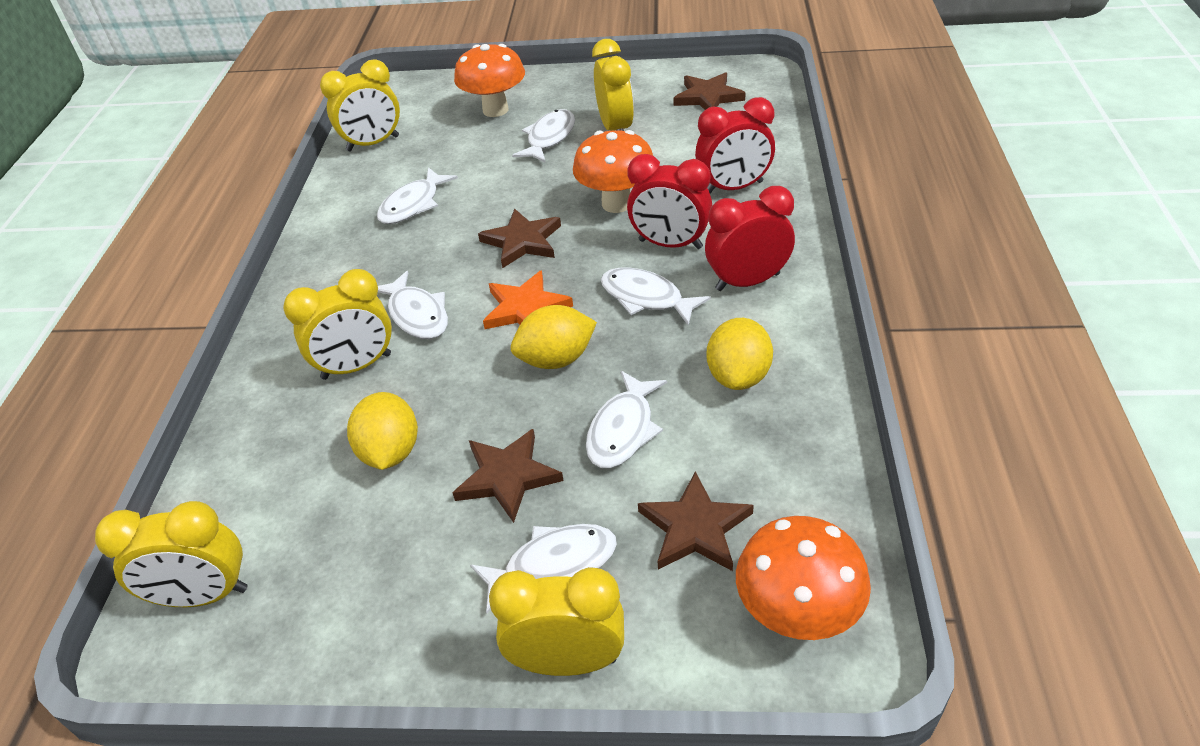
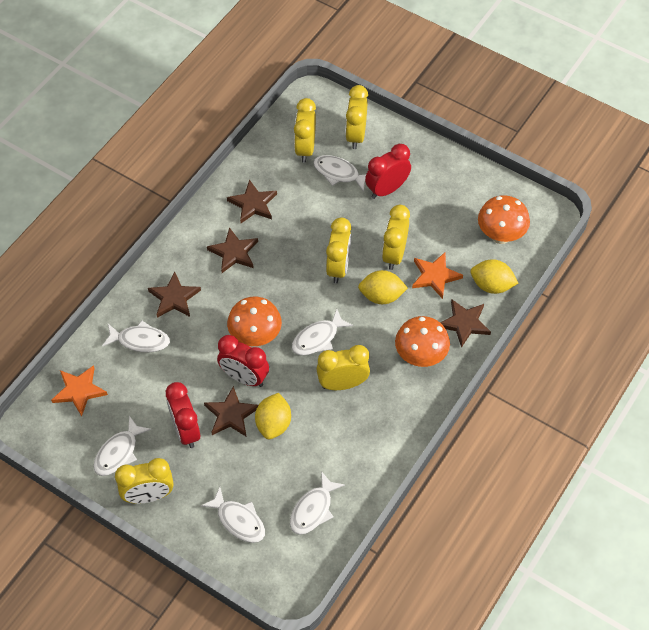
brown star: [453,429,563,523] [478,209,561,268] [638,471,754,571] [673,72,746,110] = 4 -> [148,272,201,318] [204,386,258,436] [207,227,258,273] [227,179,277,223] [440,299,491,348] = 5
orange star: [483,270,573,329] = 1 -> [51,365,108,416] [412,253,463,299] = 2
yellow clock: [95,501,248,607] [283,269,392,380] [320,59,400,152] [489,567,624,676] [592,39,634,131] = 5 -> [115,458,173,504] [294,98,316,163] [316,345,370,390] [326,217,351,283] [345,85,368,149] [382,205,410,270] = 6

